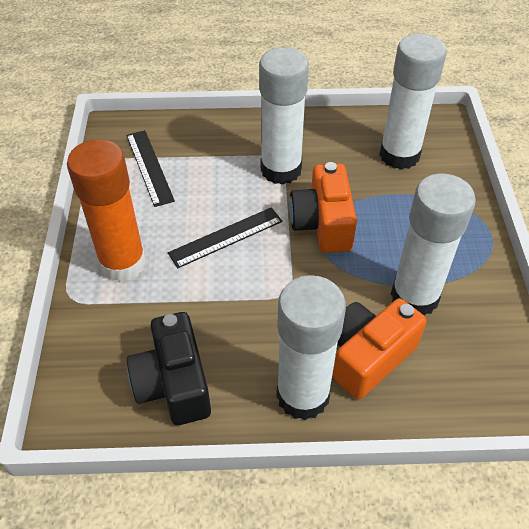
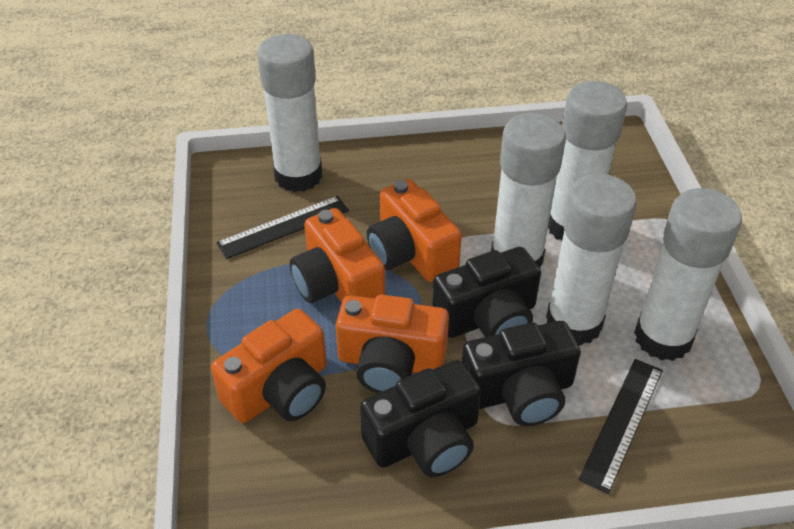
black camera: [127,312,211,425] = 1 -> [360,360,481,477] [432,247,541,338] [462,321,581,426] = 3
orange camera: [289,162,357,253] [333,298,426,399] = 2 -> [211,309,327,423] [290,208,385,303] [336,294,449,393] [367,179,462,282] = 4
orange glue stick: [67,139,146,282] = 1 -> none = 0
white glue stick: [259,47,309,185] [276,275,346,420] [379,33,447,170] [391,173,476,316] = 4 -> [257,34,322,192] [491,113,566,267] [546,174,637,346] [548,81,627,240] [634,188,742,361] = 5

